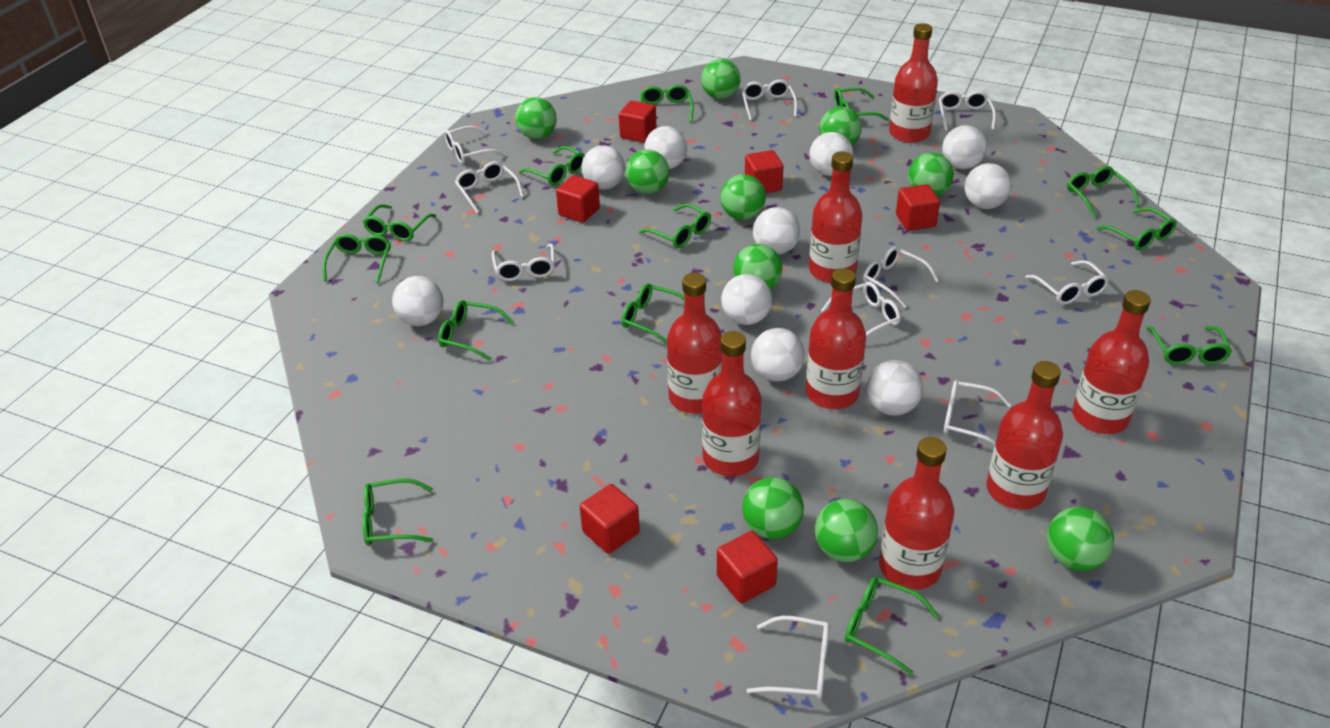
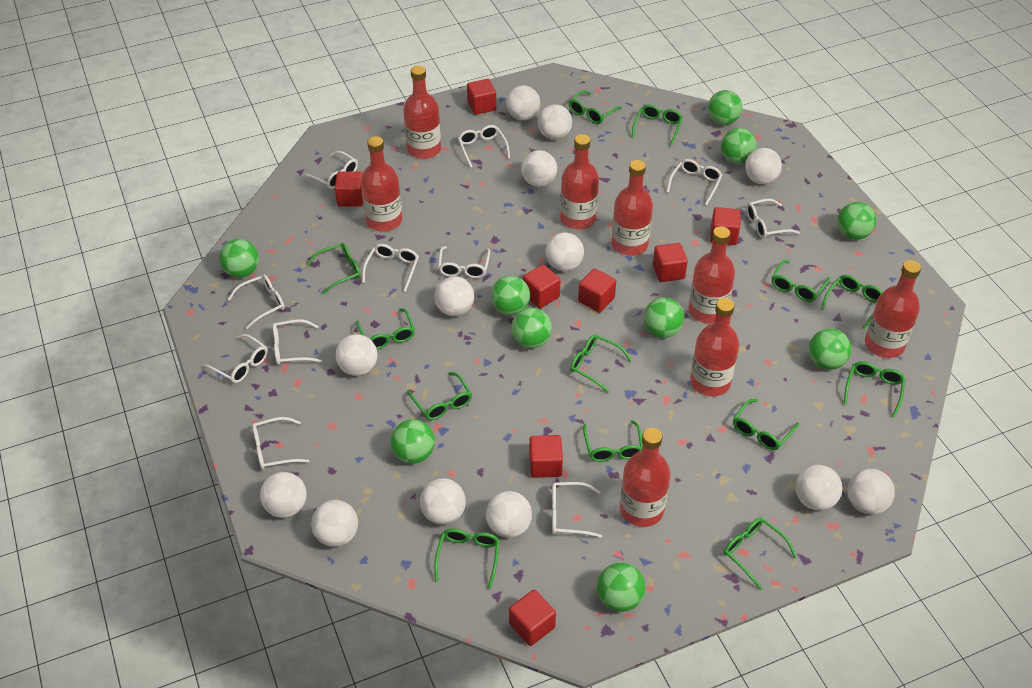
red cube: [556,175,600,223] [580,484,640,554] [619,100,657,143] [717,531,778,603] [745,150,783,193] [896,184,940,231] = 6 -> [335,171,363,207] [467,79,496,115] [509,590,556,646] [523,264,560,309] [529,435,563,478] [578,268,616,313] [653,243,688,282] [710,207,741,245] = 8
white ball: [392,276,443,326] [581,145,625,190] [644,126,687,169] [721,274,772,325] [751,328,805,381] [753,207,800,255] [809,132,853,176] [867,360,923,416] [942,125,987,169] [965,163,1011,209] = 10 -> [260,472,307,518] [311,500,358,547] [336,334,378,376] [420,478,466,525] [434,276,474,316] [486,491,532,538] [506,85,540,120] [521,150,557,187] [538,104,572,140] [545,233,584,271] [745,148,782,184] [796,465,843,511] [847,469,895,514] = 13
white glasses: [444,125,505,164] [455,161,524,213] [492,244,555,281] [742,80,797,120] [747,616,829,699] [821,282,901,336] [863,246,939,308] [939,91,996,131] [943,380,1012,445] [1026,260,1109,305] = 10 -> [203,334,268,383] [227,275,285,329] [252,417,309,470] [273,319,322,365] [302,151,358,189] [362,244,419,292] [438,246,490,278] [458,125,510,168] [552,482,602,538] [667,159,723,205] [746,199,800,239] = 11

